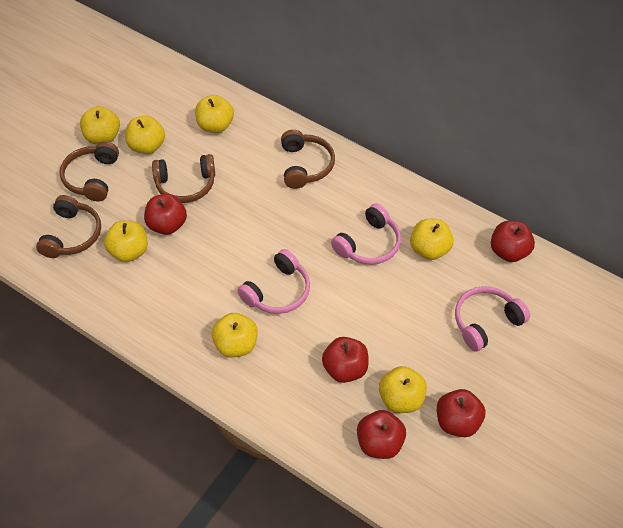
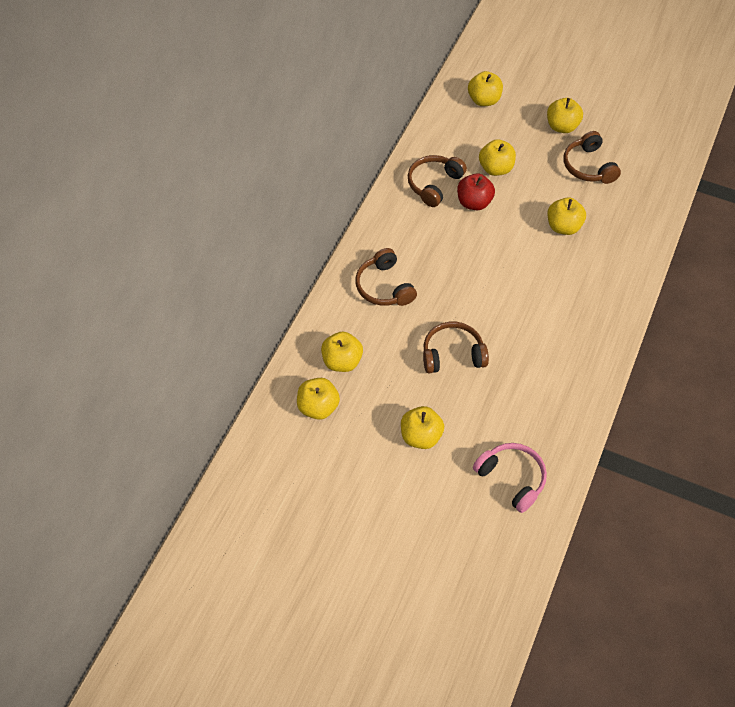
pink headphones: [237,249,310,314] [331,203,401,265] [455,286,530,351] = 3 -> [473,443,547,513] = 1
red apple: [144,194,187,235] [322,337,369,383] [357,410,406,459] [437,389,485,437] [491,221,535,262] = 5 -> [457,173,495,210] = 1

